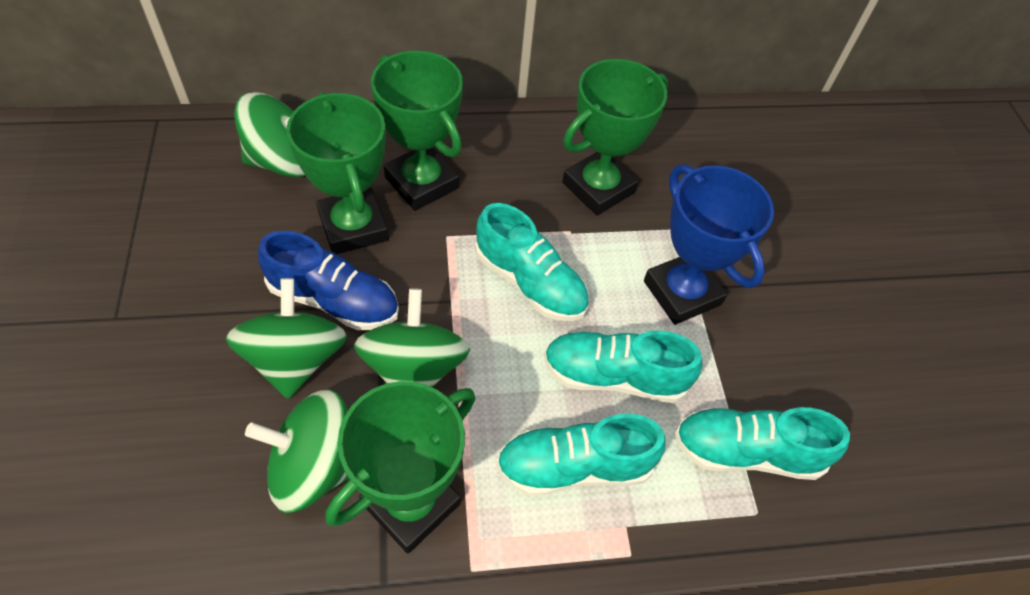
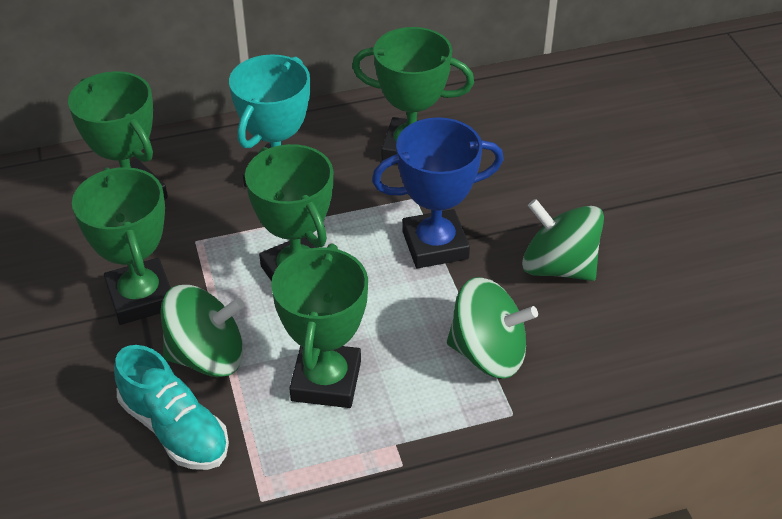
blue shoe: [258,231,399,330] = 1 -> none = 0
green spinning top: [226,278,347,399] [234,92,305,177] [245,390,349,513] [354,288,470,387] = 4 -> [160,285,245,377] [447,277,538,379] [522,199,604,281] = 3
green trophy: [286,92,389,254] [326,381,475,554] [371,51,463,211] [562,59,668,215] = 4 -> [68,71,168,200] [72,167,171,325] [245,144,333,282] [271,244,368,408] [352,27,474,164] = 5
turquoise shoe: [475,203,589,321] [496,414,666,496] [544,330,702,403] [674,407,850,480] = 4 -> [114,345,229,470] = 1
turquoise trophy: none = 0 -> [229,54,310,188] = 1

